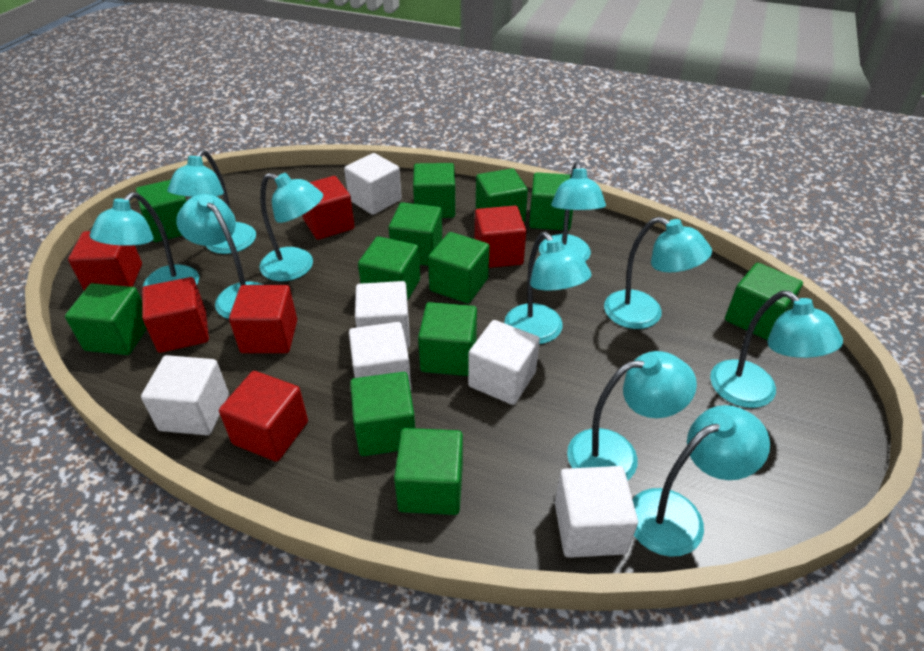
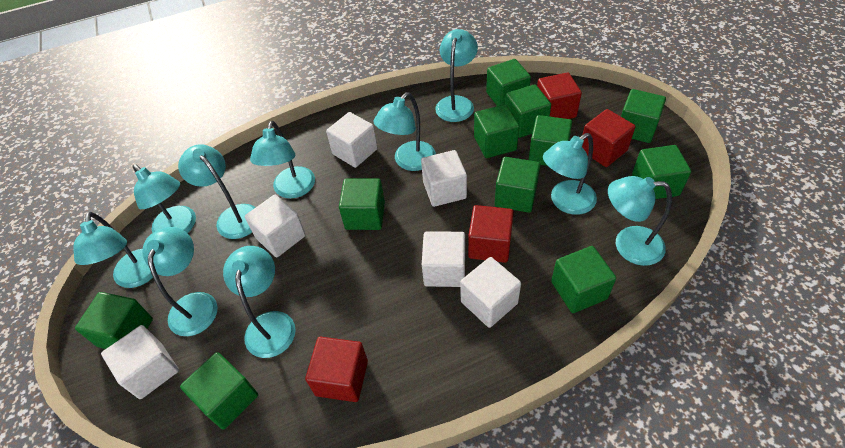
green cube: [65,283,147,355] [136,180,186,242] [350,372,415,456] [358,236,420,301] [389,202,442,266] [394,428,463,515] [413,163,455,218] [418,302,477,376] [428,232,490,303] [476,169,528,222] [529,172,573,231] [725,263,803,340] = 12 -> [75,292,153,349] [180,352,258,430] [339,178,385,230] [474,104,519,158] [486,59,531,106] [495,157,540,213] [505,84,551,138] [529,115,572,166] [551,246,616,313] [621,89,666,143] [632,145,691,199] = 11
red cube: [68,231,142,290] [142,277,209,353] [219,371,308,462] [229,285,297,353] [302,176,355,240] [475,206,526,268] = 6 -> [305,337,368,402] [468,205,514,263] [537,72,582,119] [582,109,635,167] = 4

